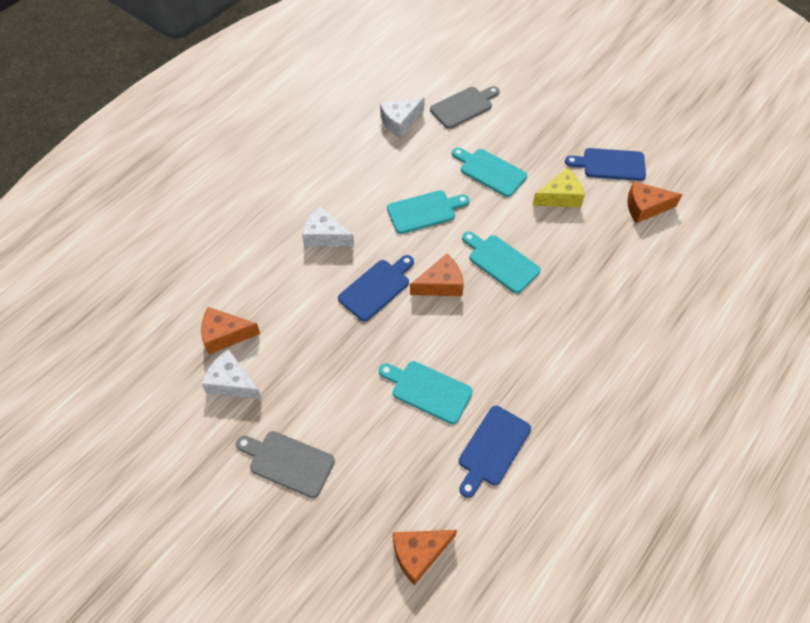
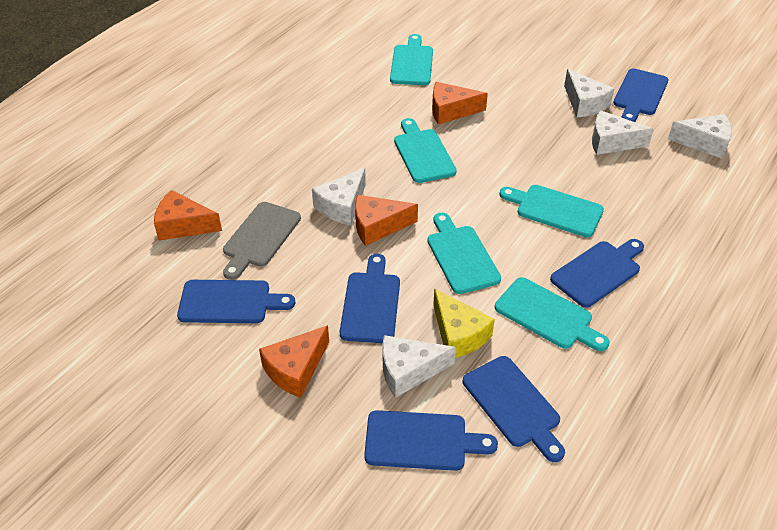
blue cutting board: [338,255,414,322] [459,406,531,498] [565,148,646,181] = 3 -> [177,280,295,323] [340,254,400,343] [364,410,498,471] [463,356,565,462] [550,239,644,308] [613,68,668,122] = 6
grey cutting board: [236,431,335,498] [430,86,500,129] = 2 -> [223,202,301,280] = 1
turquoise cutting board: [379,361,473,424] [387,190,470,234] [452,148,527,197] [462,231,541,294] = 4 -> [390,34,433,85] [394,118,457,183] [427,213,501,294] [495,277,610,351] [499,185,604,237] = 5
white cheese: [201,349,262,399] [302,206,354,247] [380,97,425,138] = 3 -> [312,168,366,225] [382,335,456,398] [564,69,615,118] [592,110,654,155] [668,114,732,159] = 5

